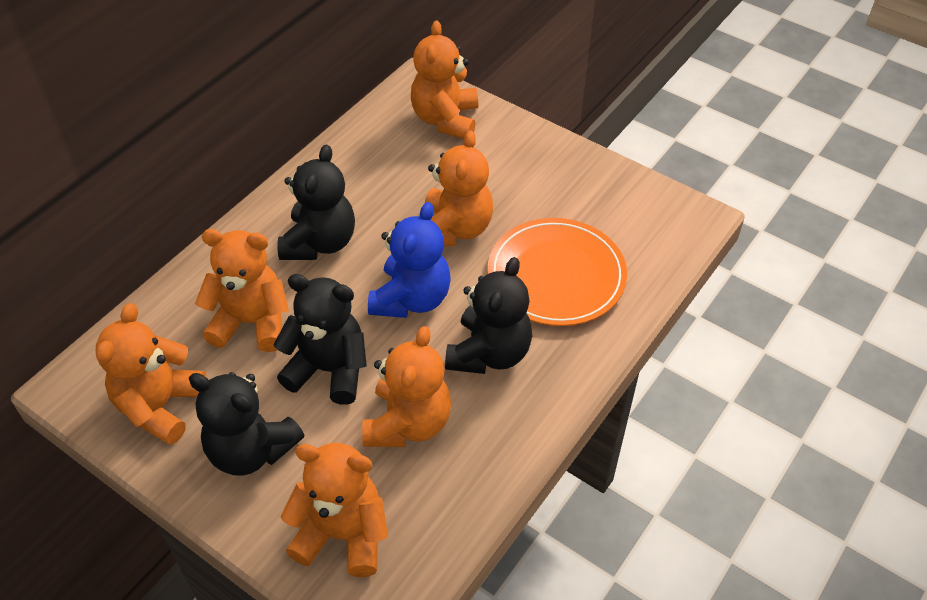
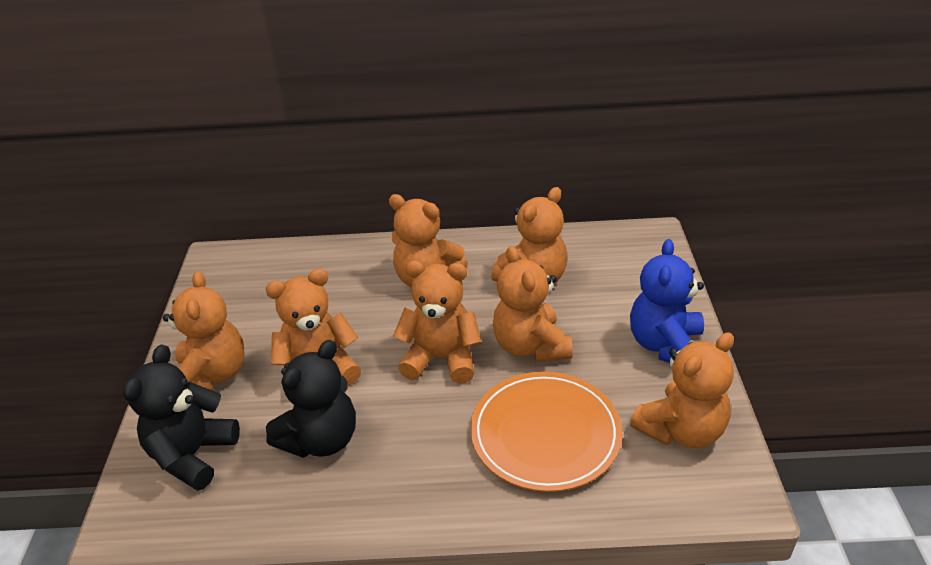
black teddy bear: [189,372,304,476] [273,274,367,405] [277,144,355,260] [445,257,532,374] = 4 -> [123,344,240,491] [266,340,356,458] = 2
orange teddy bear: [95,303,207,445] [195,229,289,352] [280,443,388,577] [362,326,451,447] [411,21,478,139] [425,130,493,246] = 6 -> [163,271,245,391] [266,269,361,385] [389,194,467,287] [393,261,481,384] [491,187,567,284] [493,246,573,362] [630,333,734,448] = 7

